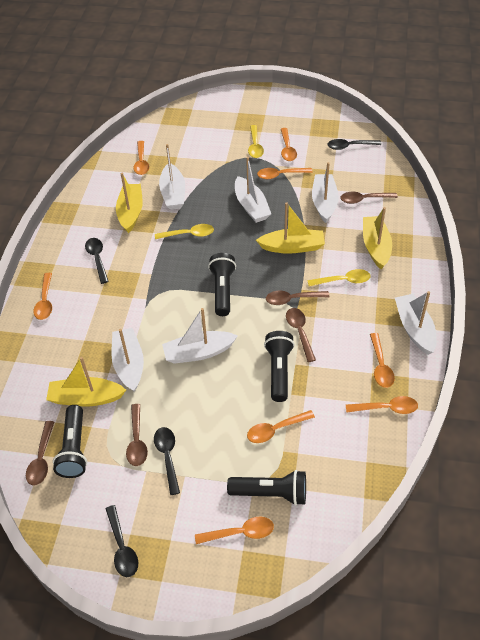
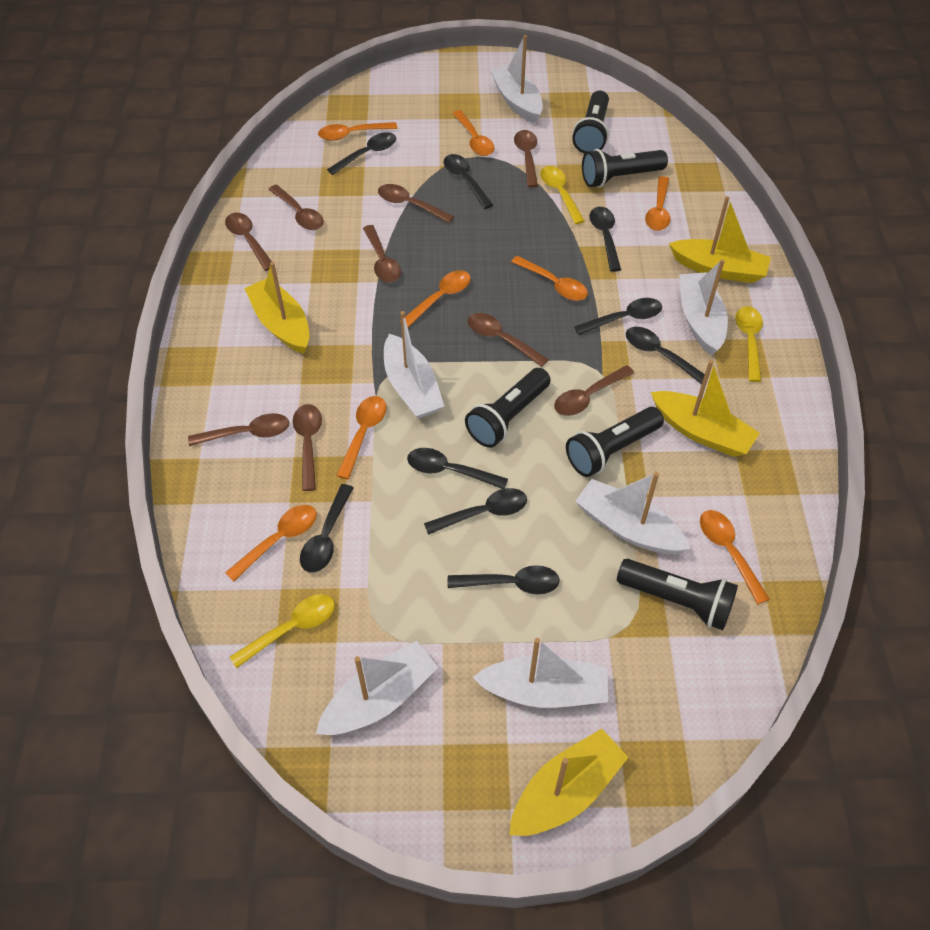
black flashlight: [53,405,87,478] [208,253,236,316] [227,470,306,506] [264,331,295,402] = 4 -> [465,368,551,448] [566,407,664,477] [572,90,609,154] [582,149,668,188] [617,559,738,630] = 5
black spoon: [85,238,109,284] [105,505,138,577] [154,427,180,495] [327,139,381,150] = 4 -> [300,484,354,573] [327,132,396,175] [407,448,508,489] [424,488,527,535] [444,154,493,209] [448,565,560,594] [574,298,662,335] [589,207,621,272] [626,327,705,384] = 9
brown spoon: [26,421,54,486] [126,404,148,466] [266,291,330,305] [286,308,316,362] [340,192,398,204] = 5 -> [188,413,289,446] [225,213,272,271] [268,184,324,230] [293,404,322,491] [363,225,401,282] [378,184,454,223] [468,313,549,367] [514,130,538,188] [554,365,634,416] = 9

